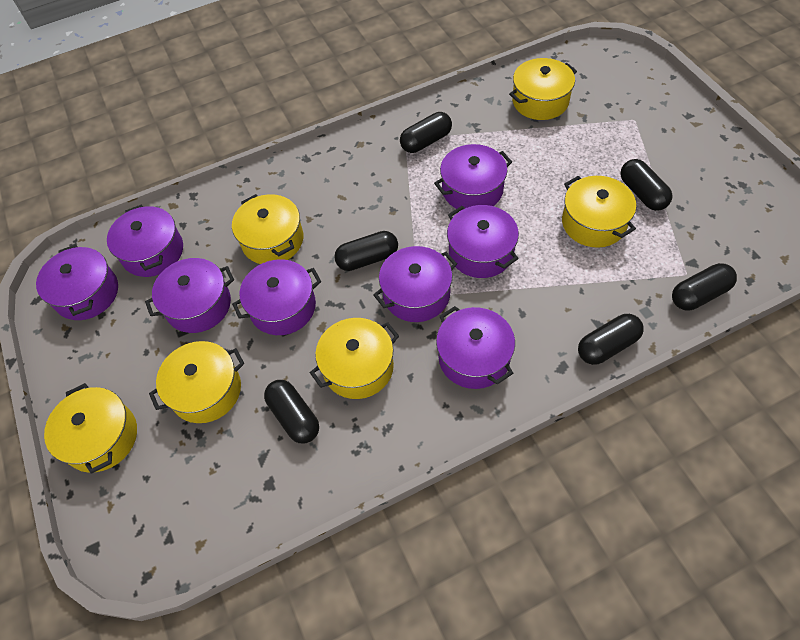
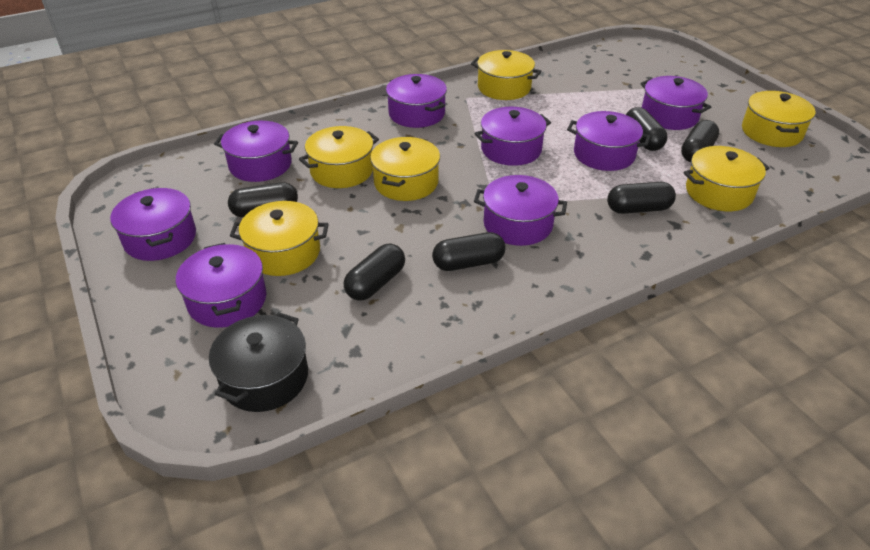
black pot: none = 0 -> [209,312,308,412] = 1

